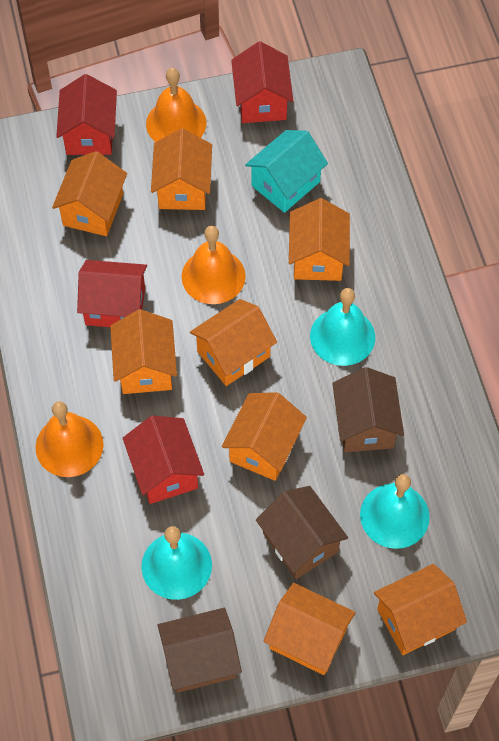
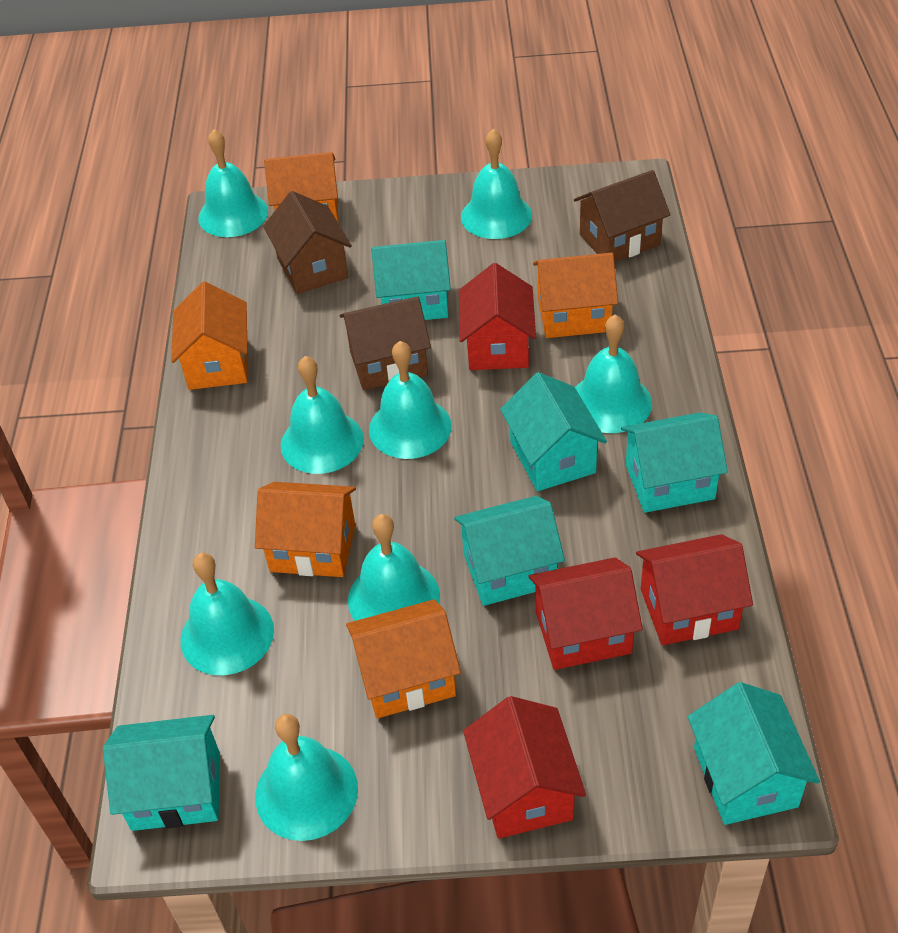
orange bell: [36,401,103,477] [146,68,207,142] [182,226,246,304] = 3 -> none = 0
orange house: [52,151,127,236] [110,309,177,394] [151,128,212,210] [190,299,277,386] [222,392,307,481] [264,583,356,675] [289,198,350,281] [374,564,467,655] = 8 -> [171,281,247,390] [255,482,356,577] [264,152,339,224] [346,599,461,718] [533,253,618,338] = 5
turquoise bell: [141,526,212,600] [310,288,375,366] [360,474,430,549] = 3 -> [181,553,274,675] [198,129,268,237] [255,714,358,841] [281,356,364,474] [348,514,440,621] [369,341,452,459] [461,129,532,239] [575,314,652,433] = 8
turquoise house: [245,130,328,213] = 1 -> [103,715,220,831] [371,240,451,320] [454,496,565,606] [500,372,607,491] [621,412,728,513] [688,682,820,825] = 6

